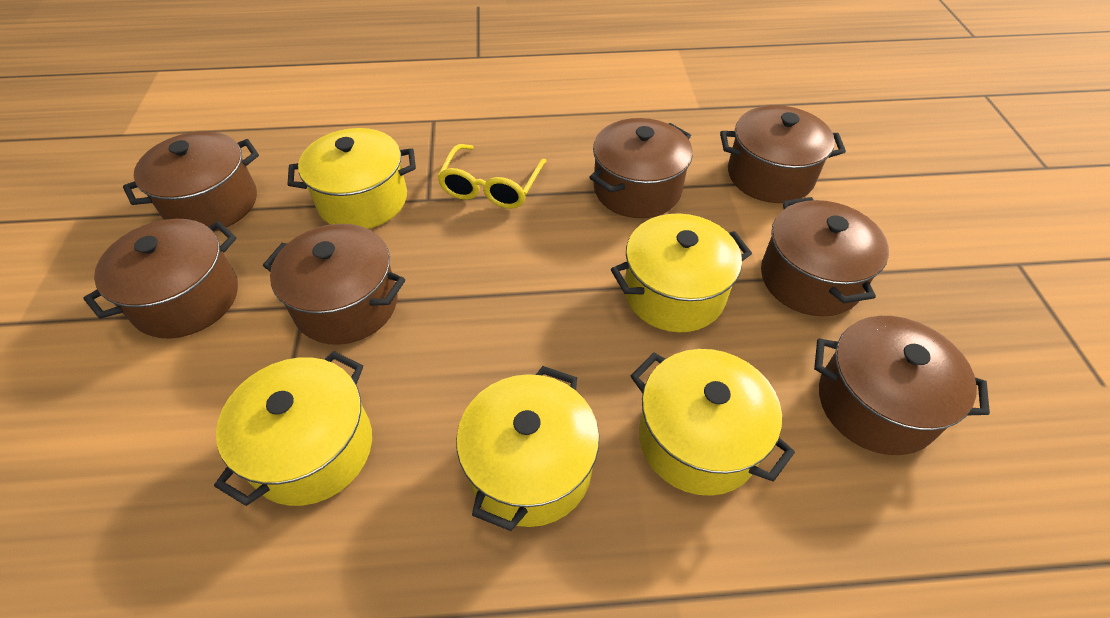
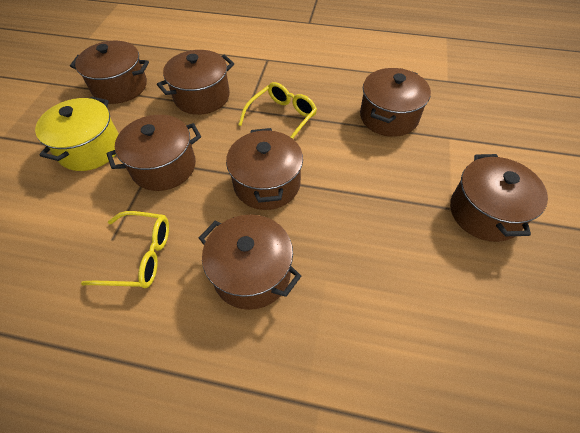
yellow glasses: [437,144,547,209] = 1 -> [81,211,169,288] [238,82,317,139] = 2
yellow pot: [214,351,372,506] [287,128,416,229] [456,366,599,531] [611,213,752,332] [631,349,795,496] = 5 -> [35,97,119,171] = 1

